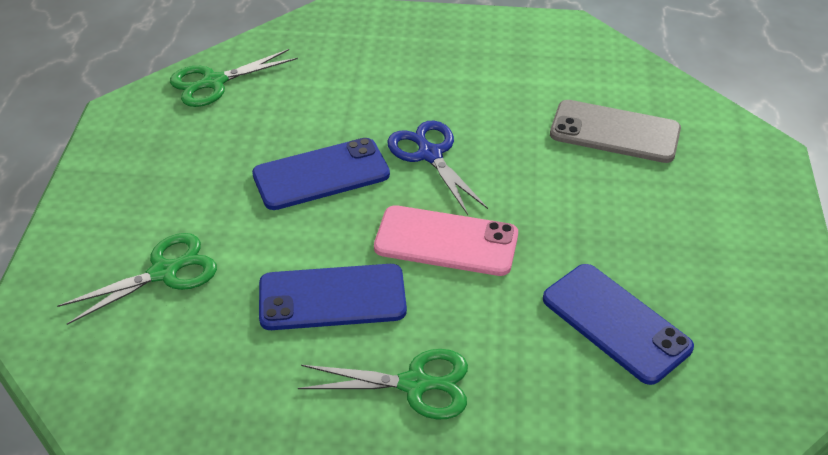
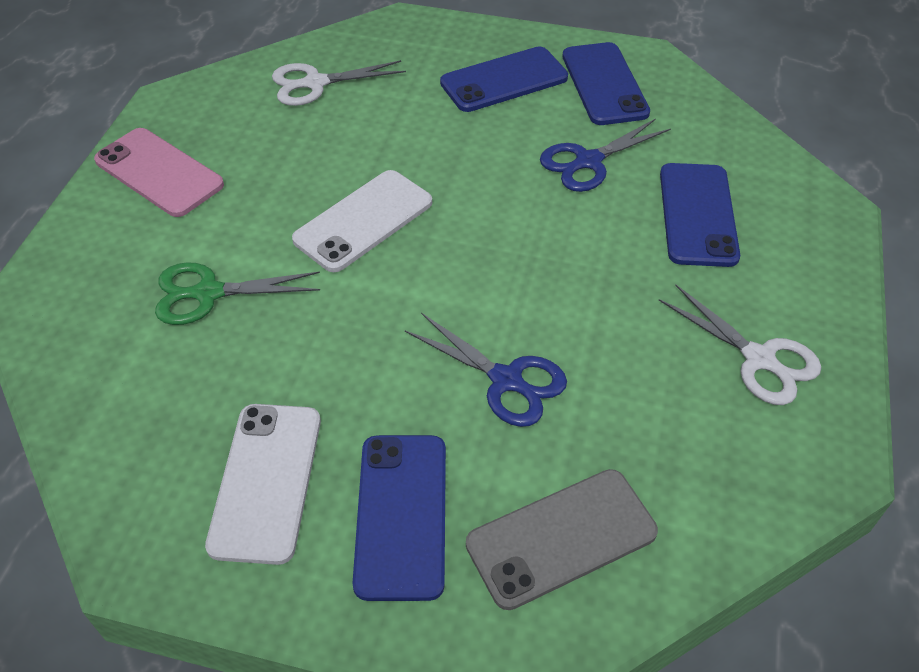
blue phone: [252,138,390,210] [259,264,407,330] [543,264,694,385] = 3 -> [353,435,446,601] [440,47,568,112] [562,42,650,125] [660,163,740,267] = 4
blue scissors: [387,121,488,215] = 1 -> [405,313,567,427] [540,118,671,192] = 2
green scissors: [57,233,217,325] [170,49,298,107] [298,349,468,419] = 3 -> [155,262,320,325] = 1
white phone: none = 0 -> [205,404,321,565] [292,170,432,272] = 2
white scissors: none = 0 -> [272,60,406,106] [659,285,821,405] = 2

